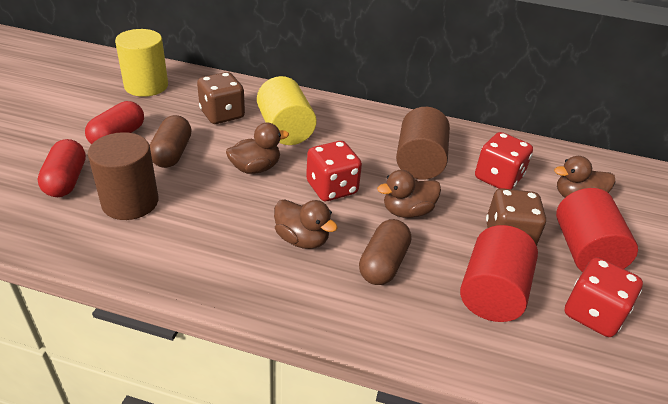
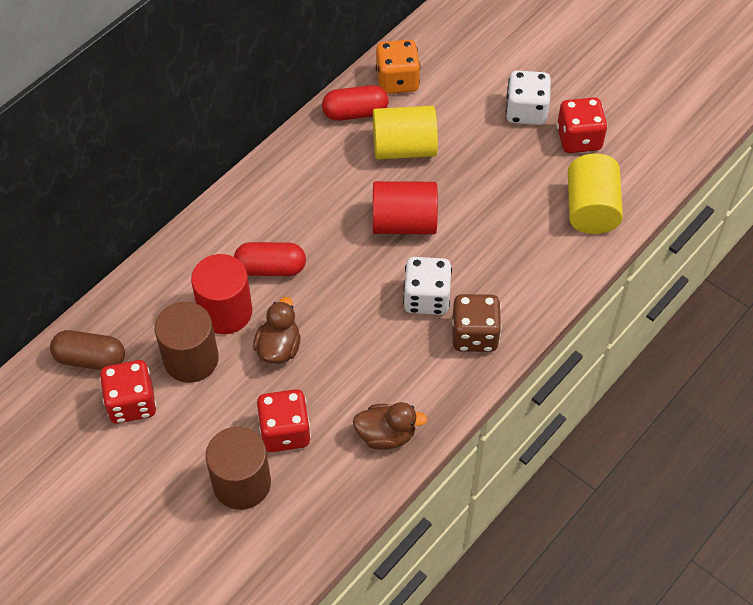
brown capsule: [150,115,192,168] [359,219,411,285] = 2 -> [50,330,125,370] = 1
brown dice: [197,72,245,124] [486,188,546,246] = 2 -> [452,294,501,352] = 1
brown duck: [226,123,289,174] [274,199,338,249] [377,170,441,218] [554,156,615,197] = 4 -> [253,297,300,364] [353,402,428,450] = 2
orange dice: none = 0 -> [376,40,421,94] = 1
white dice: none = 0 -> [403,257,452,315] [506,70,551,125] = 2

